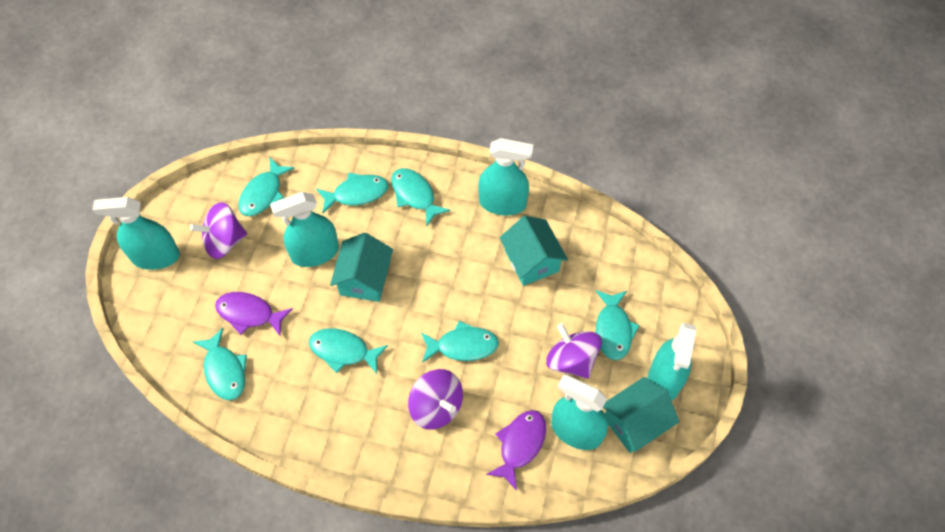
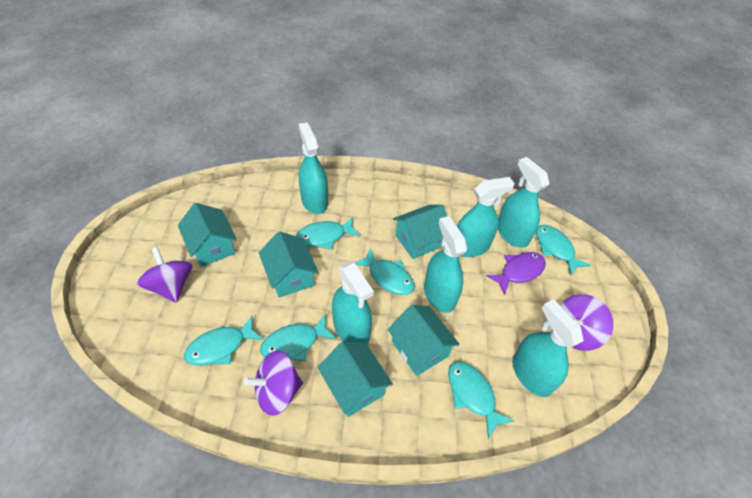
purple fish: [215,292,293,336] [486,410,546,491] = 2 -> [486,252,546,295] = 1
turquoise fish: [193,328,247,400] [238,157,295,216] [309,329,388,374] [316,173,388,214] [391,168,450,227] [421,321,499,363] [596,290,640,360] = 7 -> [184,316,263,365] [260,314,337,361] [296,217,360,249] [354,248,415,295] [448,361,514,439] [536,225,591,276] = 6
turquoise house: [330,233,393,302] [499,216,568,286] [603,377,680,453] = 3 -> [178,203,237,267] [259,231,319,298] [317,341,393,417] [388,305,460,376] [393,205,447,259] = 5
turquoise spray bottle: [93,197,180,270] [270,192,339,267] [478,138,533,215] [551,375,608,450] [648,323,696,401] = 5 -> [298,122,328,214] [332,262,374,344] [424,216,467,313] [457,177,515,257] [498,157,549,248] [512,299,584,397] = 6

